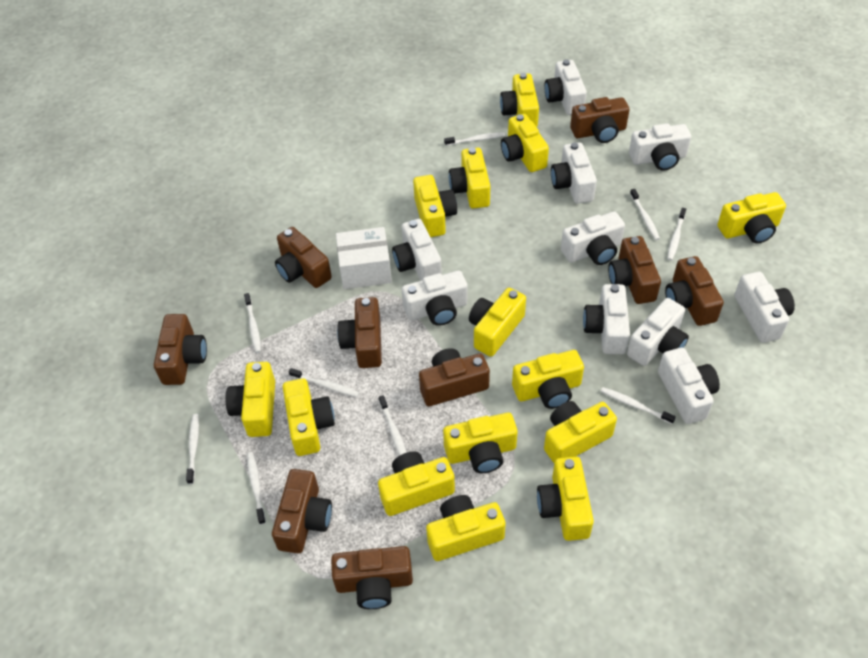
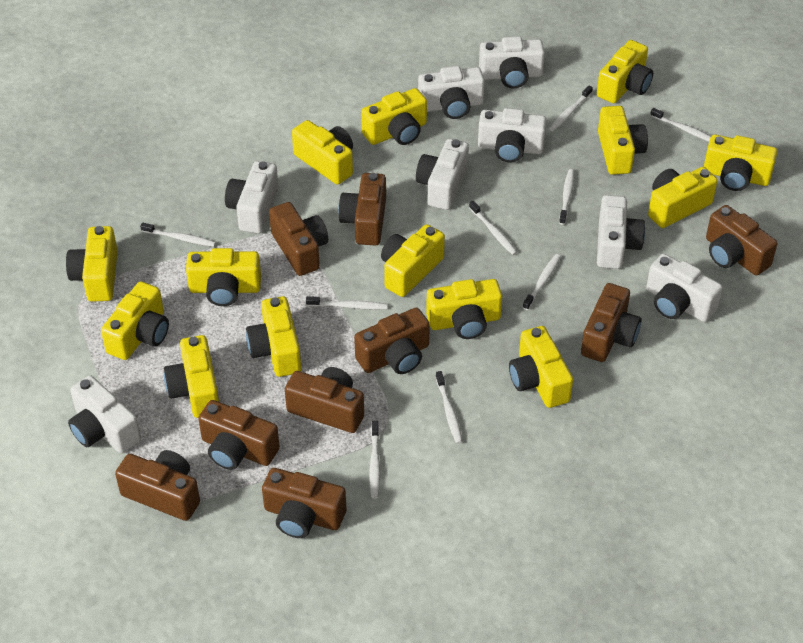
white box: [336,227,392,289] = 1 -> none = 0
white camera: [392,219,442,281] [402,270,468,326] [544,59,587,115] [551,142,597,203] [561,211,625,265] [583,284,630,354] [627,298,689,366] [629,123,691,171] [658,348,720,424] [734,272,795,343] = 10 -> [68,376,141,453] [225,161,279,234] [416,139,469,210] [418,66,485,119] [478,108,547,162] [479,36,545,88] [597,195,645,269] [646,254,723,322] = 8

